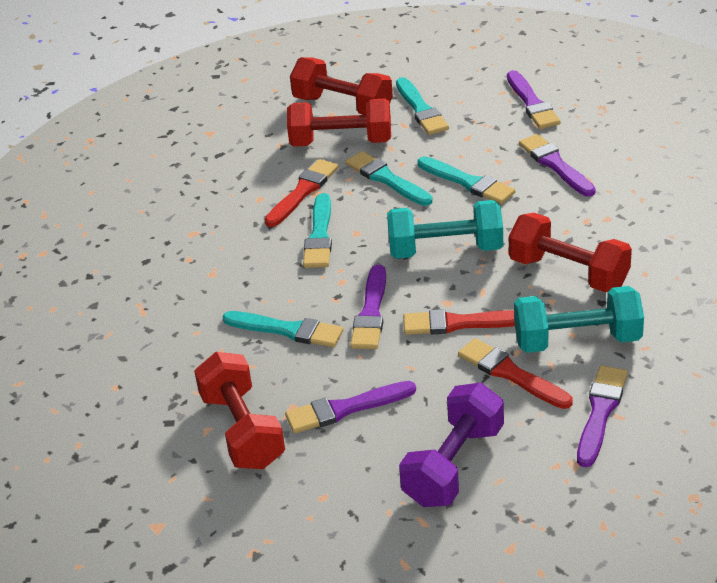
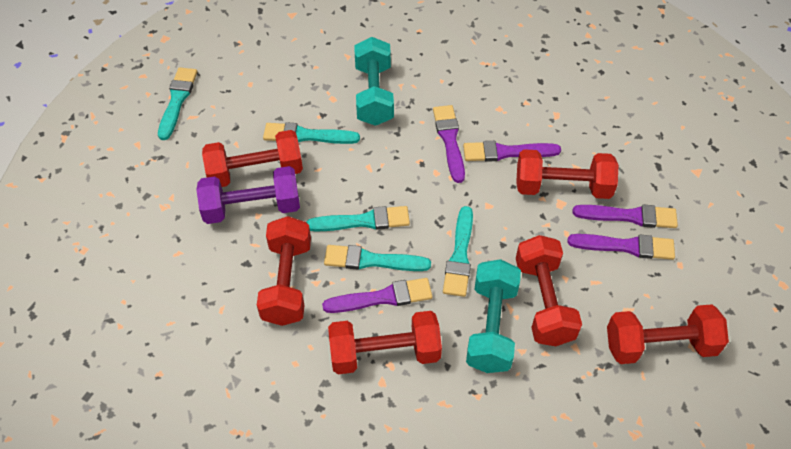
red brush: [264,159,338,227] [403,309,515,335] [458,338,573,409] = 3 -> none = 0
red dumbbell: [194,352,285,469] [287,99,391,147] [290,57,393,115] [509,213,632,292] = 4 -> [202,130,303,187] [257,216,311,326] [328,311,442,374] [516,149,619,199] [516,235,582,346] [607,304,729,364] = 6

